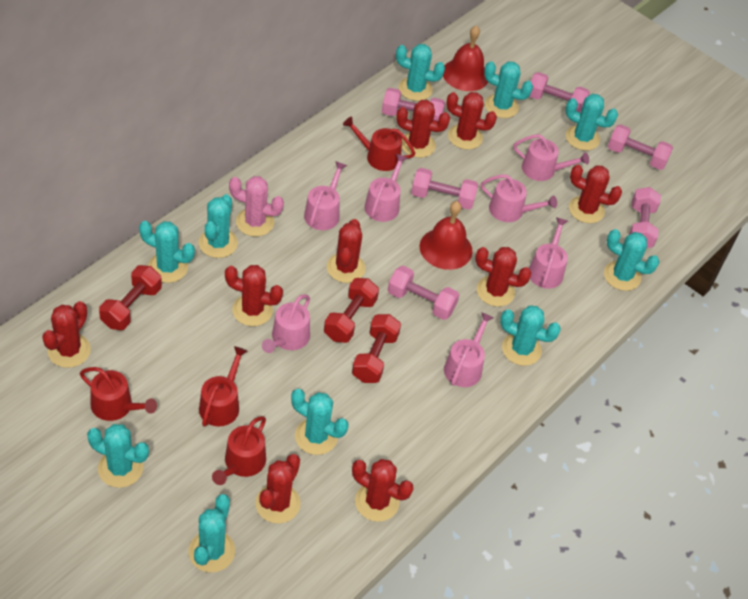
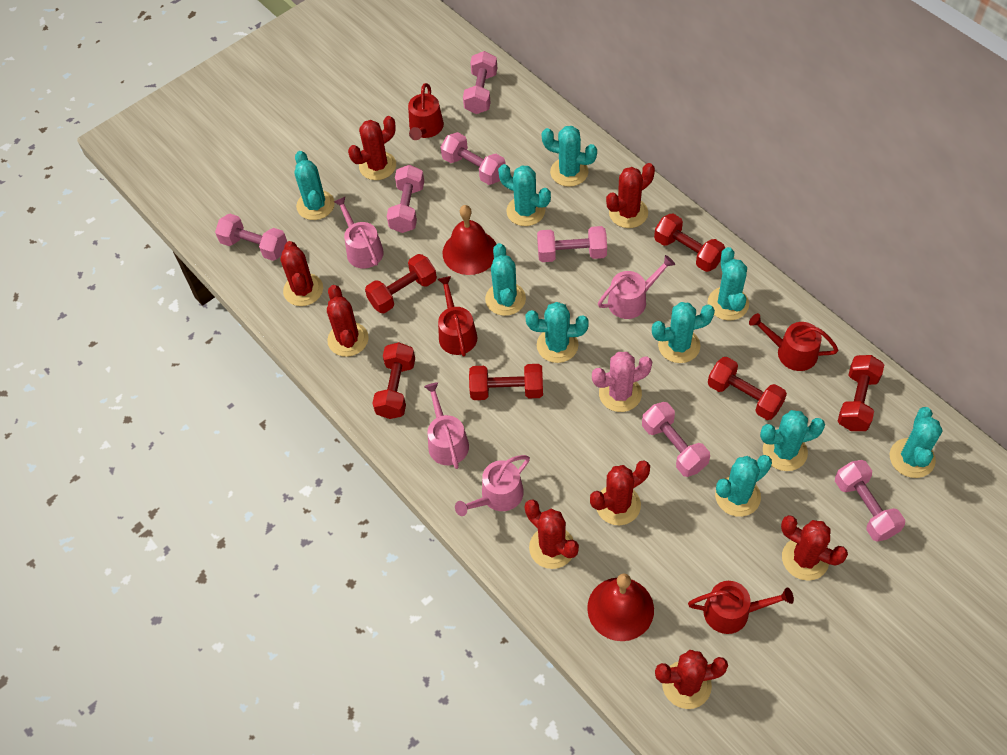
pink dumbbell: [382,88,445,121] [388,266,459,320] [411,168,478,210] [529,72,590,113] [608,124,673,170] [629,187,661,248] = 6 -> [215,214,287,261] [387,165,424,233] [441,132,506,185] [463,51,497,114] [537,226,607,262] [642,402,710,477] [835,460,905,542] = 7
pink watering can: [262,294,310,353] [304,161,347,230] [364,154,408,222] [444,312,494,387] [481,174,557,222] [513,134,589,181] [529,217,568,289] = 7 -> [334,197,384,268] [424,382,469,469] [455,455,530,516] [598,255,675,319] = 4
red cactus: [42,301,91,368] [225,265,283,326] [255,454,301,524] [327,219,366,283] [352,459,413,522] [396,100,450,158] [446,92,497,150] [475,247,531,307] [569,165,622,223] = 9 -> [281,241,323,306] [327,285,369,357] [348,116,396,180] [525,500,579,569] [590,460,650,525] [606,163,655,228] [655,650,728,709] [781,515,848,581] = 8
red dumbbell: [99,265,162,330] [324,278,379,343] [352,314,401,383] = 3 -> [365,254,437,313] [372,342,415,419] [469,364,543,400] [654,213,725,272] [708,357,787,420] [838,355,884,431] = 6

